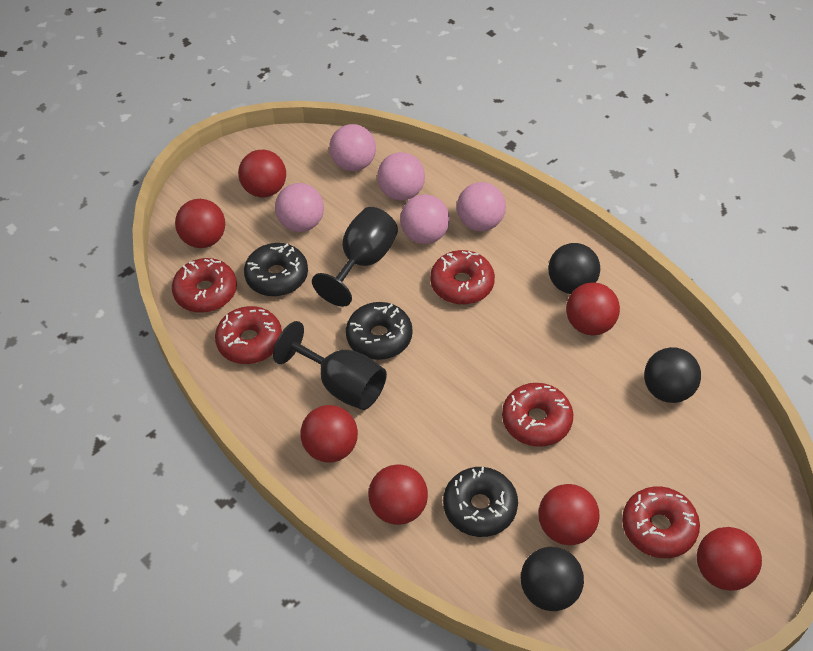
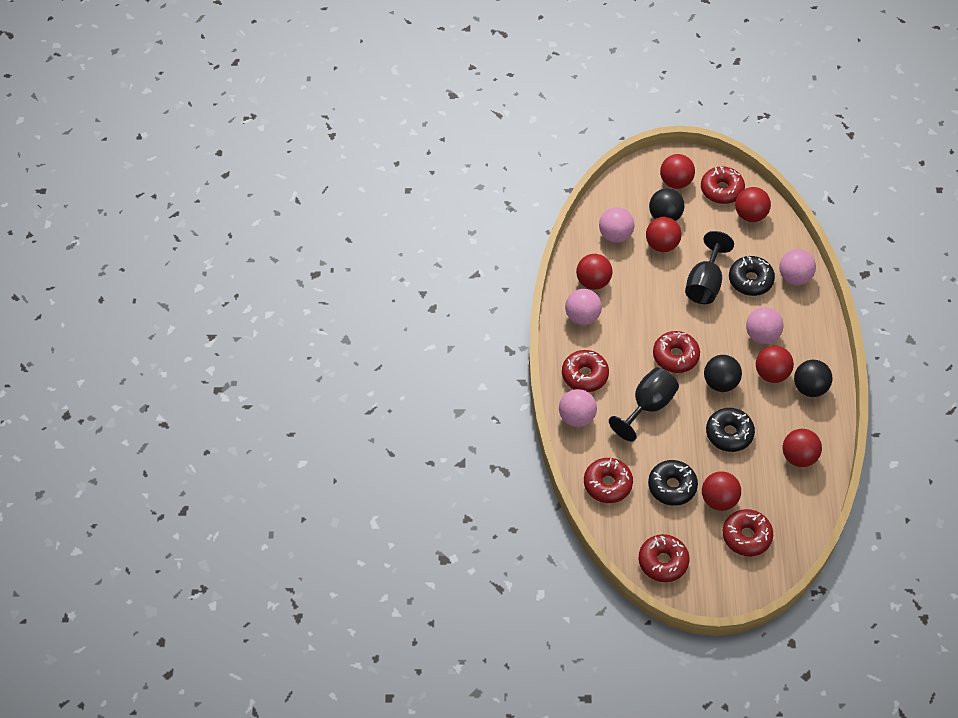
red donut: [172,258,237,313] [215,306,282,364] [430,250,495,305] [502,383,573,447] [622,486,700,558] = 5 -> [562,350,609,392] [584,458,633,503] [639,534,690,582] [653,331,700,373] [701,166,745,204] [723,509,773,556] = 6

